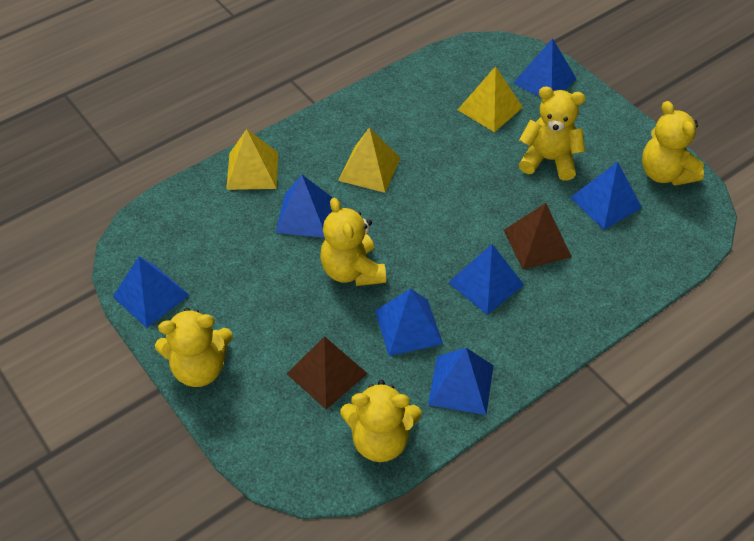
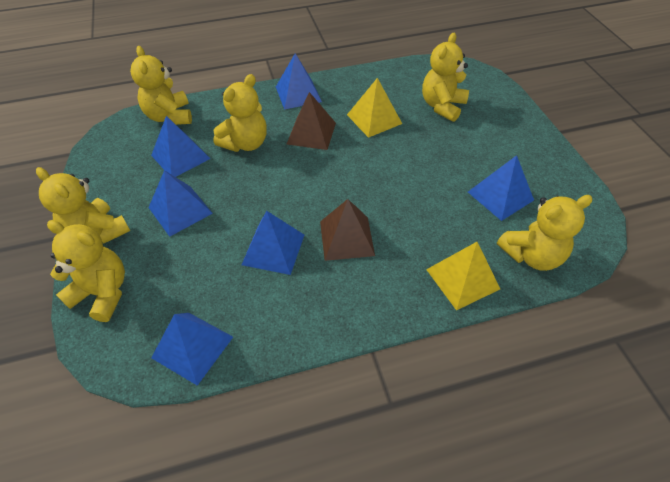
blue pyramid: [113,257,189,328] [276,175,333,238] [375,288,443,356] [428,348,494,415] [448,244,524,315] [514,38,577,98] [570,161,642,230] = 7 -> [148,170,213,237] [151,116,210,177] [151,313,233,386] [242,211,304,275] [276,53,322,109] [468,155,534,221] = 6
yellow pyramid: [226,129,278,190] [338,127,401,193] [458,66,523,132] = 3 -> [347,78,402,138] [426,242,500,310] = 2
yellow teddy bear: [155,308,233,387] [320,197,386,286] [340,380,422,462] [519,87,585,181] [642,101,704,186] = 5 -> [36,167,130,243] [47,220,125,322] [130,46,192,125] [213,74,267,152] [422,33,469,122] [497,195,593,271] = 6

